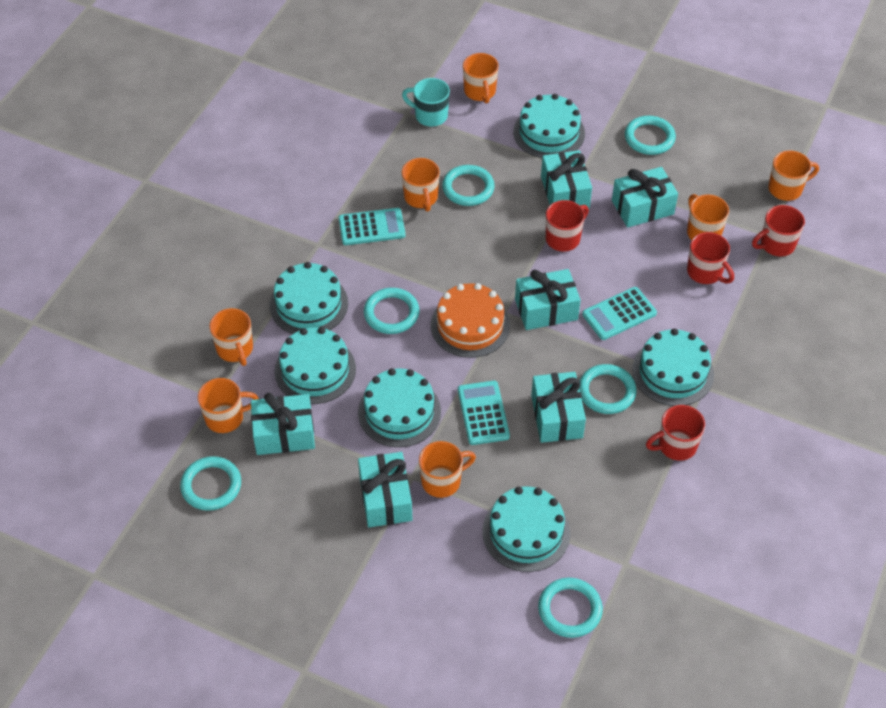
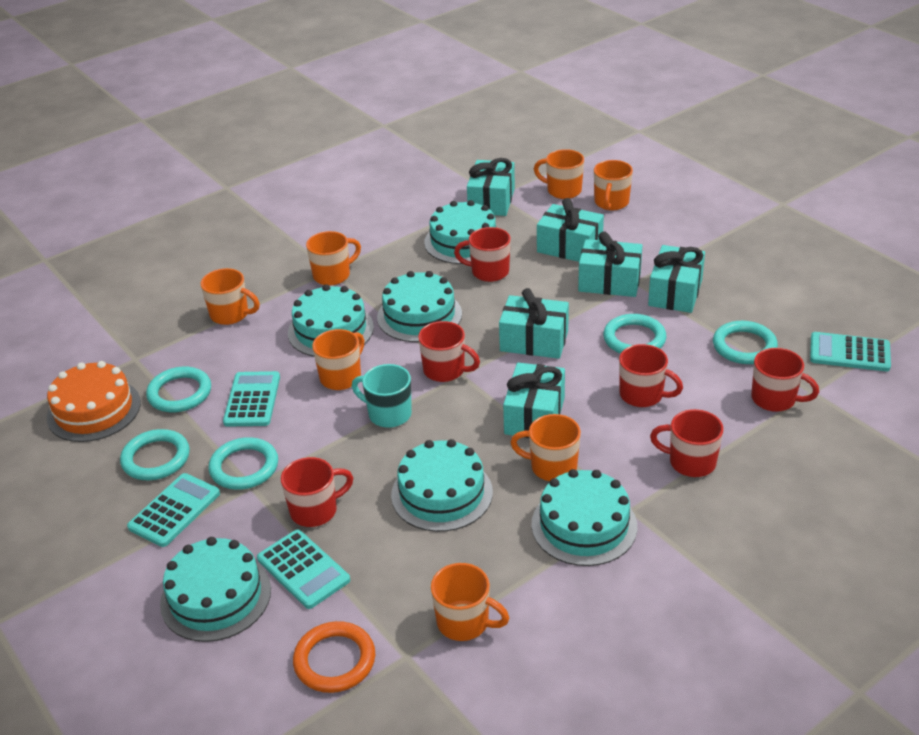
orange ring: none = 0 -> [293,621,375,693] = 1
red mug: [546,200,589,252] [646,405,705,461] [687,232,734,284] [752,205,805,257] = 4 -> [281,457,353,527] [418,321,480,382] [454,227,511,282] [619,344,683,407] [650,409,724,477] [751,348,819,412] = 6
turquoise calculator: [339,208,406,245] [458,381,510,445] [582,287,657,340] = 3 -> [127,473,220,547] [223,371,280,427] [257,530,350,609] [810,332,891,371] = 4
turquoise ring: [180,456,241,511] [364,288,419,334] [442,165,495,206] [538,578,603,638] [579,364,637,414] [625,116,676,155] = 6 -> [120,429,190,480] [146,367,211,412] [209,437,278,490] [603,314,667,354] [713,321,778,364] = 5

